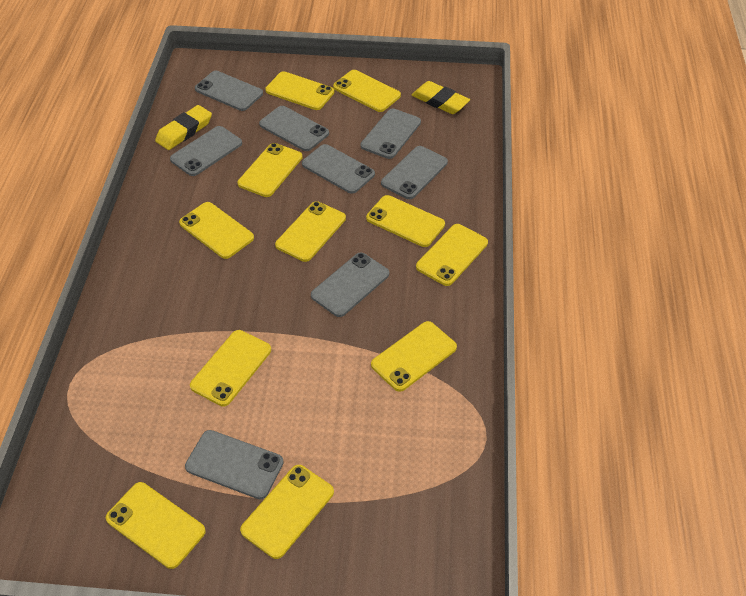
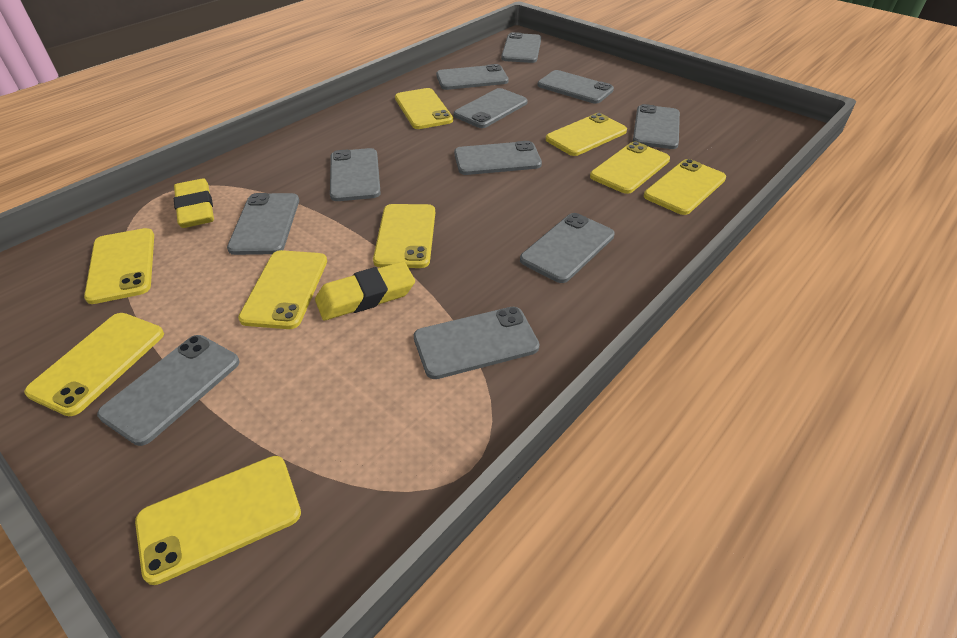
grey phone: [170,126,242,176] [185,430,284,499] [195,71,263,111] [259,106,329,151] [302,144,375,194] [311,252,389,317] [361,109,421,159] [381,146,448,199] = 8 -> [97,335,239,446] [227,193,299,255] [330,148,381,201] [414,307,539,379] [436,64,509,90] [454,88,528,128] [454,141,542,175] [501,32,541,63] [520,213,615,283] [538,70,614,104] [633,104,680,149] = 11
yellow phone: [106,482,206,569] [179,202,254,259] [190,330,271,407] [238,143,303,197] [240,465,334,559] [265,71,334,110] [275,201,346,262] [333,70,401,112] [366,195,445,247] [371,321,457,392] [416,224,488,286] = 11 -> [24,313,164,416] [84,228,154,304] [135,456,301,585] [238,250,327,329] [373,204,435,268] [395,88,453,129] [546,113,627,156] [590,142,670,194] [644,159,726,215] = 9

